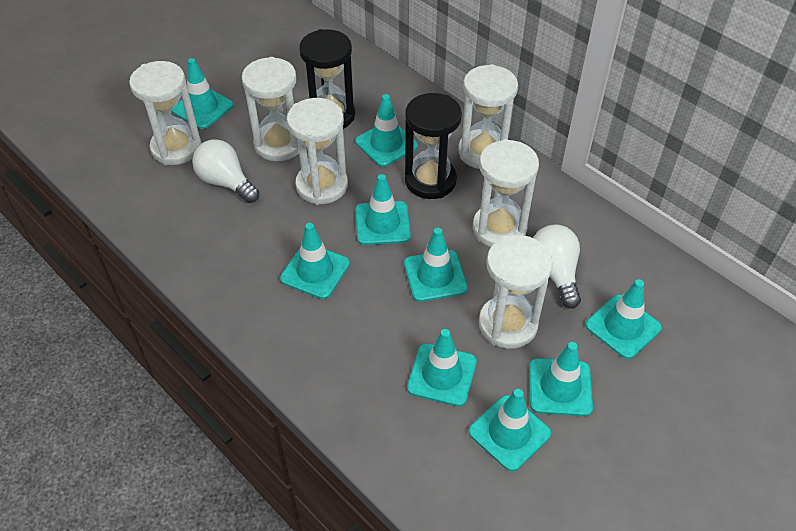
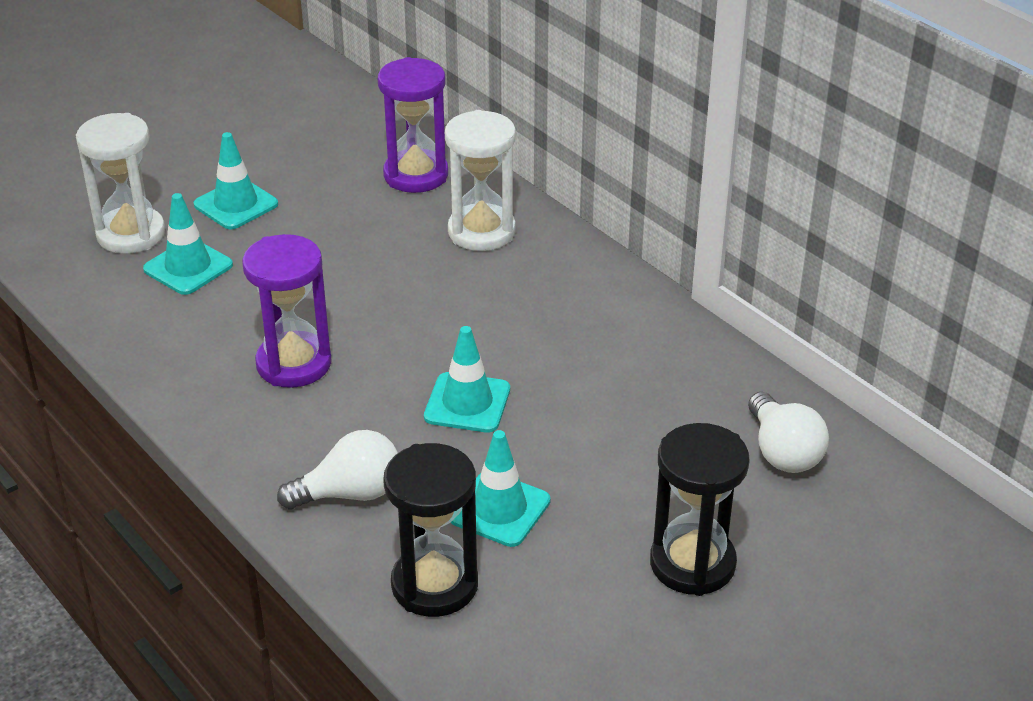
purple hourglass: none = 0 -> [242,234,332,388] [378,57,448,193] = 2
turquoise traffic cone: [172,58,234,129] [280,223,350,299] [355,94,418,167] [355,174,411,245] [404,228,468,302] [407,329,477,406] [468,389,551,471] [529,342,593,416] [585,279,662,359] = 9 -> [143,193,233,295] [194,132,278,230] [424,326,510,433] [450,430,551,547] = 4
white hourglass: [129,61,201,165] [242,57,299,161] [287,98,348,205] [458,64,518,169] [473,139,539,247] [479,235,553,349] = 6 -> [76,113,165,254] [445,110,516,251] = 2

